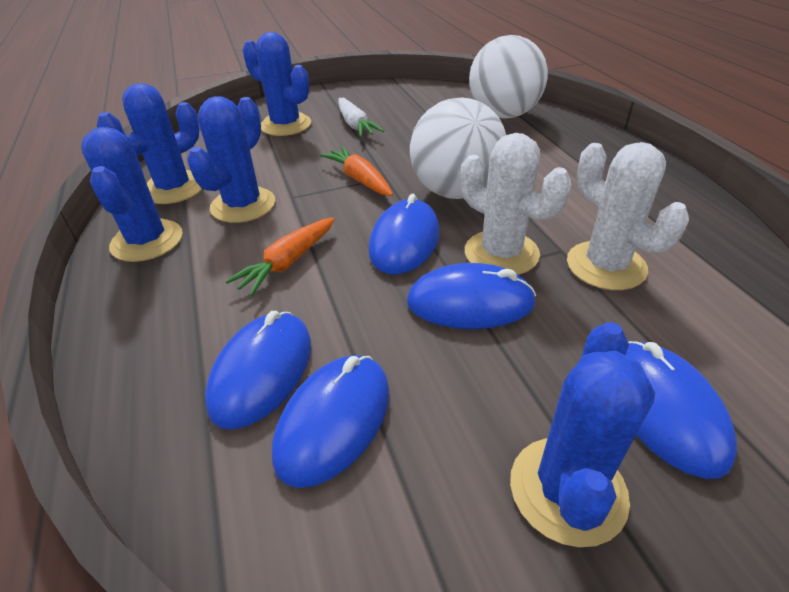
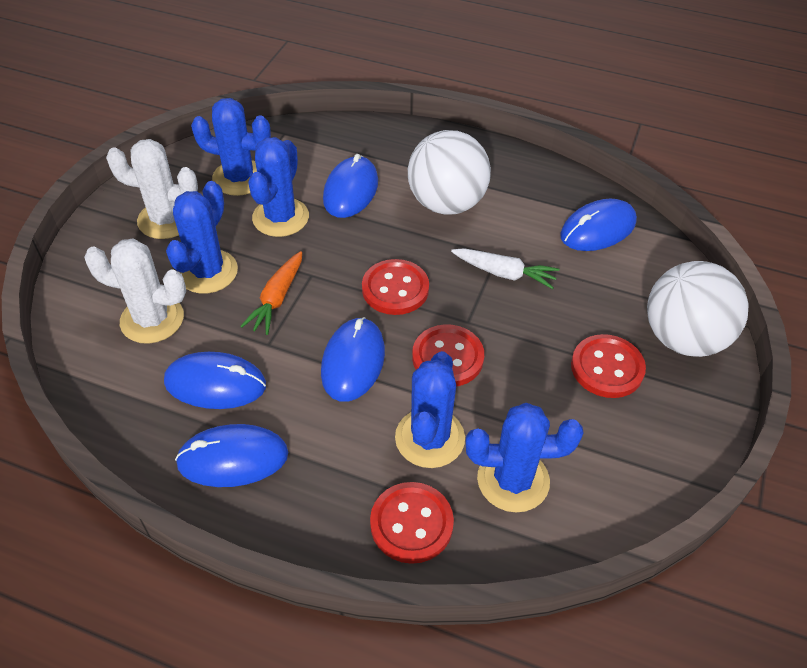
orange carrot: [225,218,335,296] [320,146,393,196] = 2 -> [240,251,302,335] = 1
red button: none = 0 -> [362,259,429,315] [370,482,454,564] [412,324,484,387] [571,334,646,398] = 4

